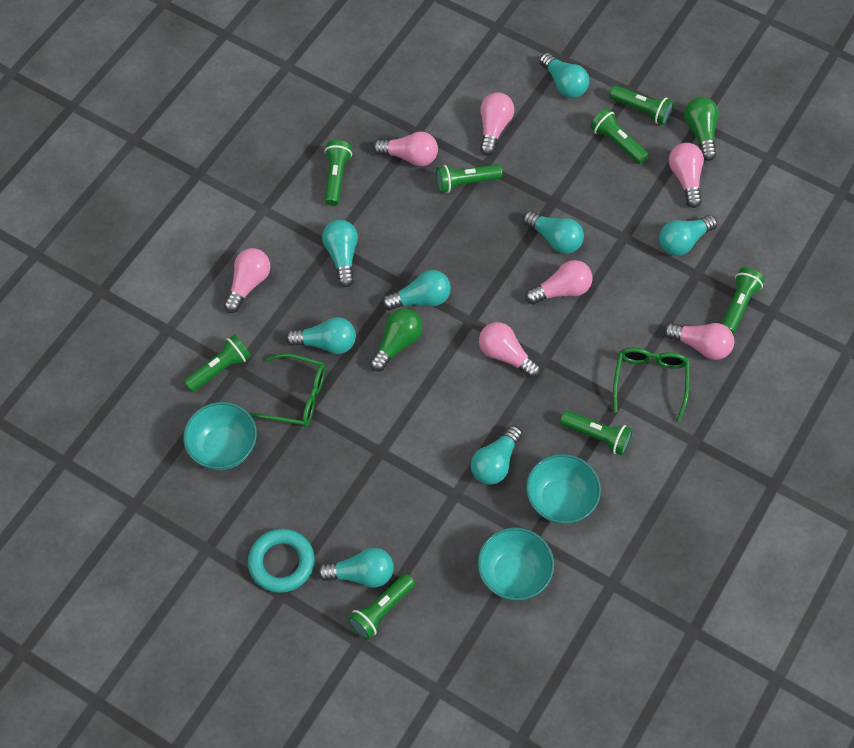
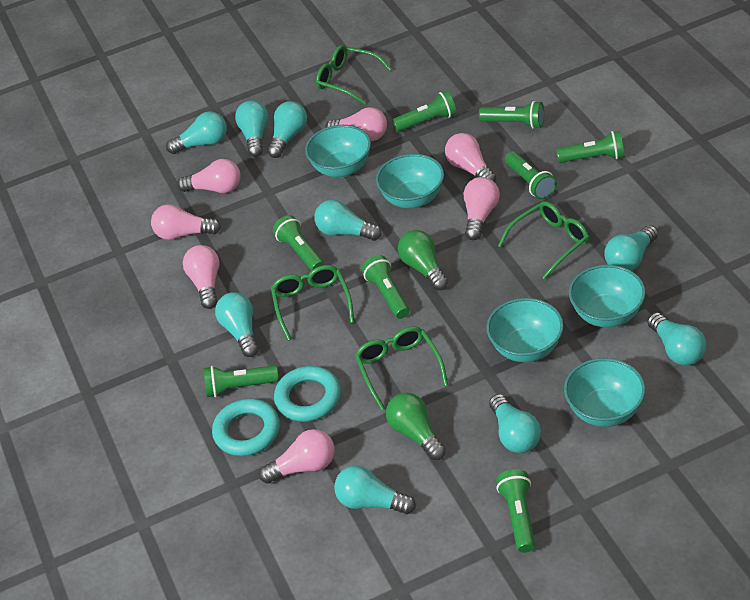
green glasses: [249,353,325,427] [613,347,690,421] = 2 -> [271,265,354,341] [316,45,392,104] [355,326,448,410] [498,201,589,279] = 4
turquoise bowl: [183,402,257,470] [477,527,554,601] [526,454,601,524] = 3 -> [305,125,371,177] [376,154,444,208] [486,298,564,362] [564,358,645,427] [569,265,646,328] = 5
turquoise light bulb: [286,317,356,354] [317,548,394,588] [322,220,358,287] [382,270,451,310] [471,425,522,485] [523,211,584,254] [539,53,589,98] [659,215,717,256] = 8 -> [166,111,227,154] [215,292,259,357] [235,100,268,157] [267,101,307,158] [314,200,382,241] [334,466,416,514] [489,394,541,453] [605,225,658,271] [647,313,706,366] = 9
turquoise ring: [248,529,315,593] = 1 -> [212,399,280,456] [274,366,341,422] = 2

